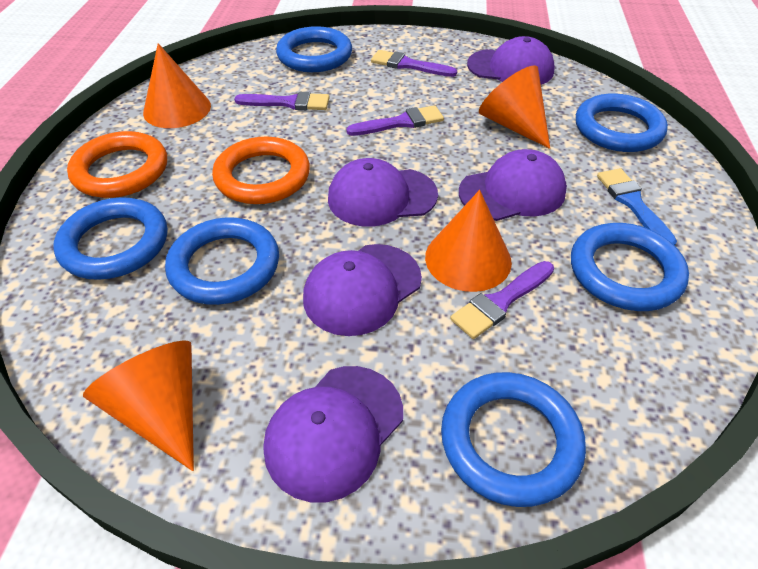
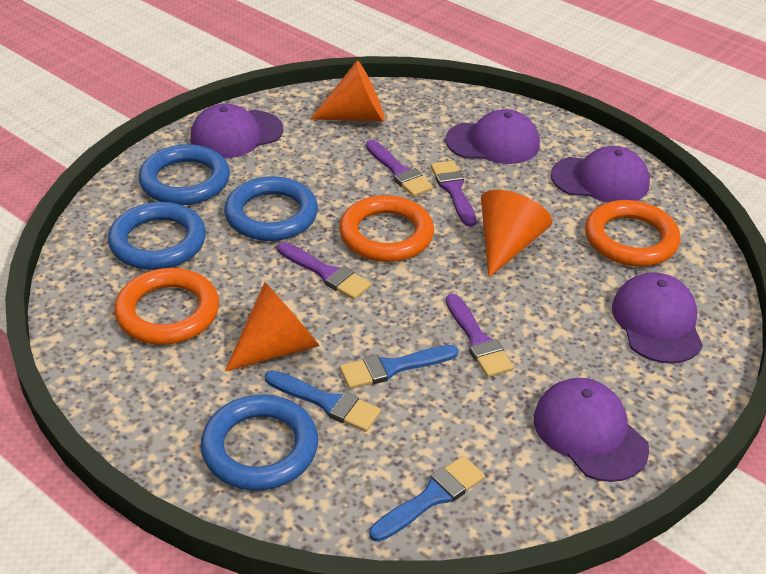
blue brush: [597,168,677,246] = 1 -> [265,370,381,432] [340,345,458,389] [369,456,485,542] = 3
blue ring: [53,197,167,280] [165,217,279,305] [276,26,352,72] [441,372,586,507] [571,223,689,311] [576,94,668,152] = 6 -> [108,202,206,270] [139,144,230,205] [200,395,318,491] [224,176,318,241] = 4
orange cone: [83,341,194,471] [143,43,211,128] [425,190,512,292] [479,66,550,149] = 4 -> [225,282,320,372] [310,61,385,121] [481,190,552,278] = 3
orange ring: [67,131,167,198] [212,137,310,204] = 2 -> [114,268,219,345] [339,195,434,262] [585,200,681,267] = 3

